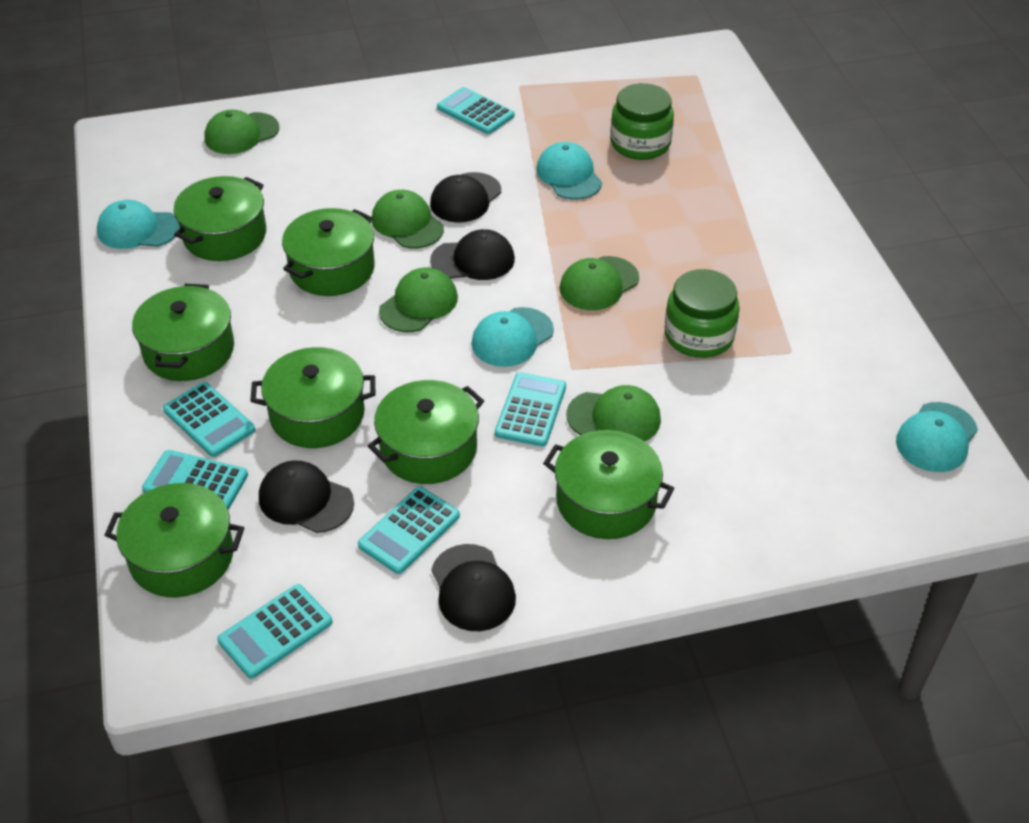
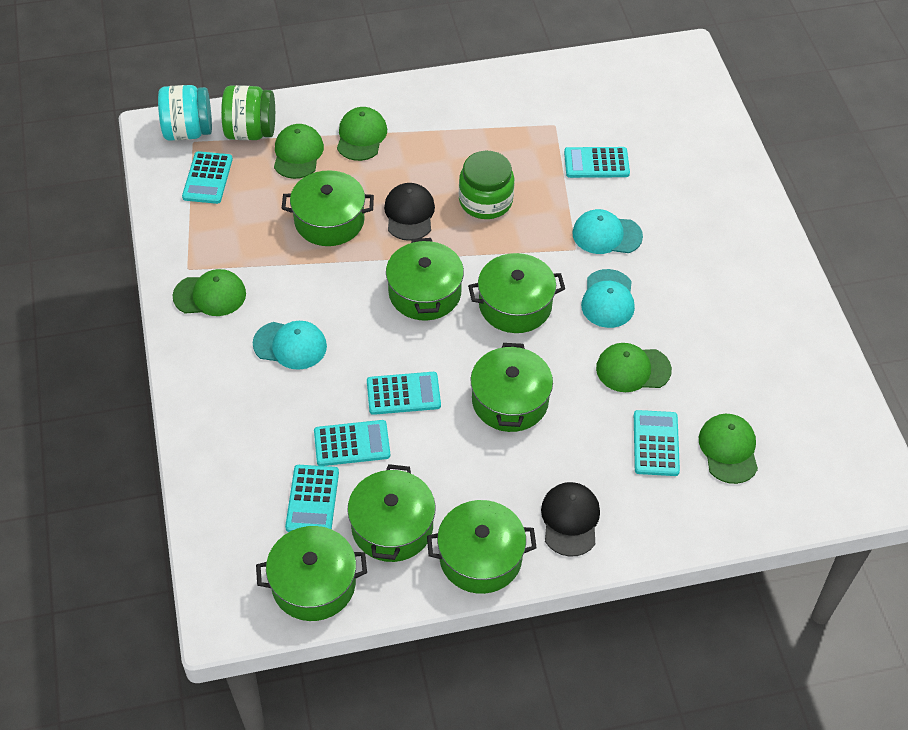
black cap: [259,460,354,533] [430,172,501,223] [430,229,515,280] [431,544,516,631] = 4 -> [384,183,435,241] [541,482,600,557] = 2
turquoise cap: [97,200,180,249] [472,307,554,367] [536,142,602,200] [896,402,978,472] = 4 -> [253,321,327,370] [572,209,643,254] [581,269,635,328] = 3
turquoise jar: none = 0 -> [158,85,212,141] = 1

